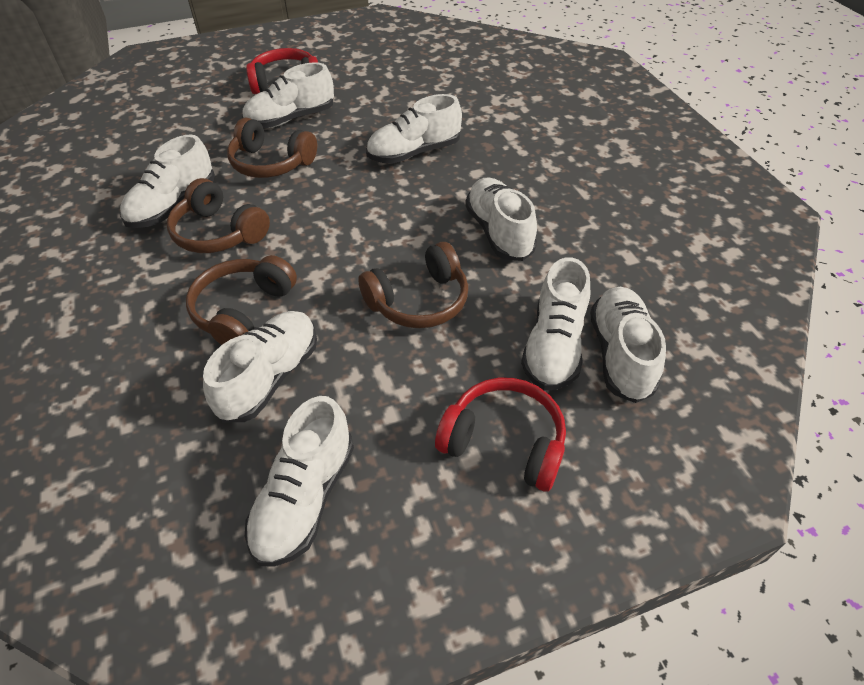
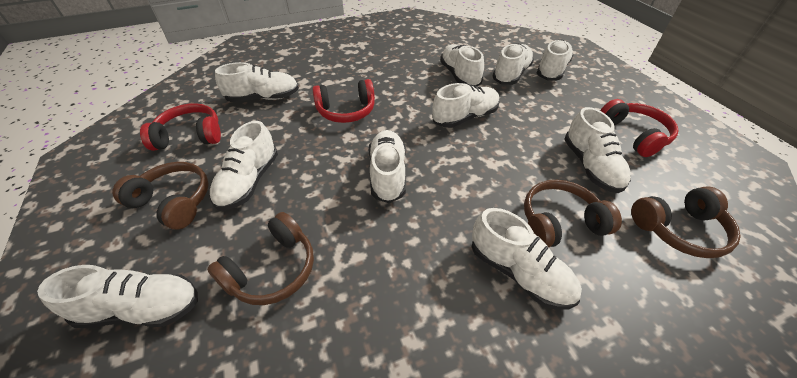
red headphones: [246,48,318,94] [435,378,566,492] = 2 -> [140,103,221,151] [312,79,375,123] [600,99,678,157] = 3
white shoe: [120,135,215,228] [203,311,317,422] [242,63,334,128] [245,396,354,567] [366,94,462,164] [465,178,537,261] [521,257,590,390] [590,287,666,403] = 8 -> [37,265,198,328] [209,121,278,210] [215,62,299,102] [369,130,406,203] [432,83,500,128] [440,44,484,86] [472,208,582,310] [492,43,534,85] [537,39,573,80] [564,107,631,193] = 10

